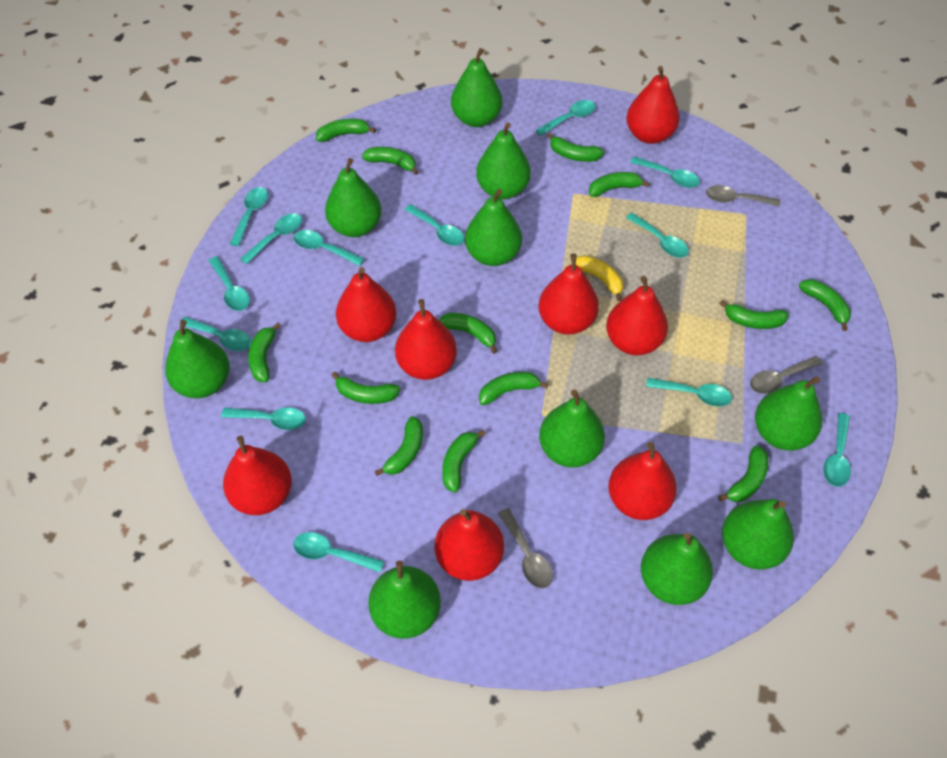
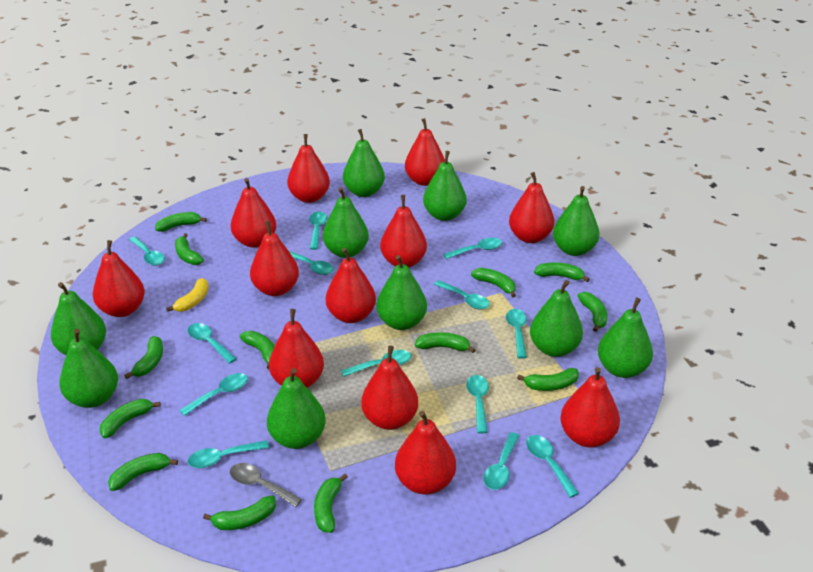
grey spoon: [498,508,553,589] [706,185,781,207] [750,356,823,394] = 3 -> [230,463,302,507] = 1
red pear: [223,436,292,515] [336,267,396,342] [395,299,457,380] [435,509,504,581] [538,253,599,335] [606,276,668,355] [608,442,677,520] [626,66,680,144] = 8 -> [93,240,145,317] [231,178,276,248] [250,221,299,296] [269,309,324,388] [287,134,330,203] [326,248,376,323] [361,346,418,430] [380,195,427,267] [395,411,456,495] [405,118,445,186] [509,172,554,243] [560,367,620,448] = 12

